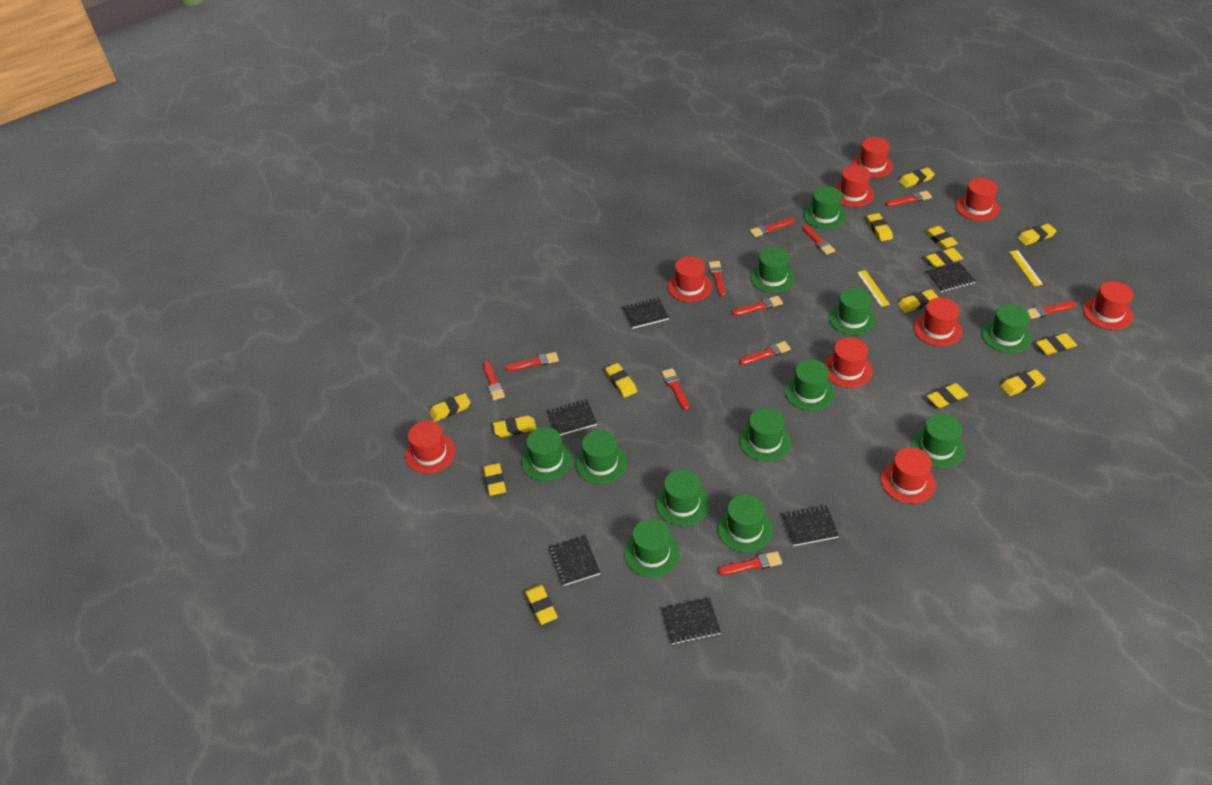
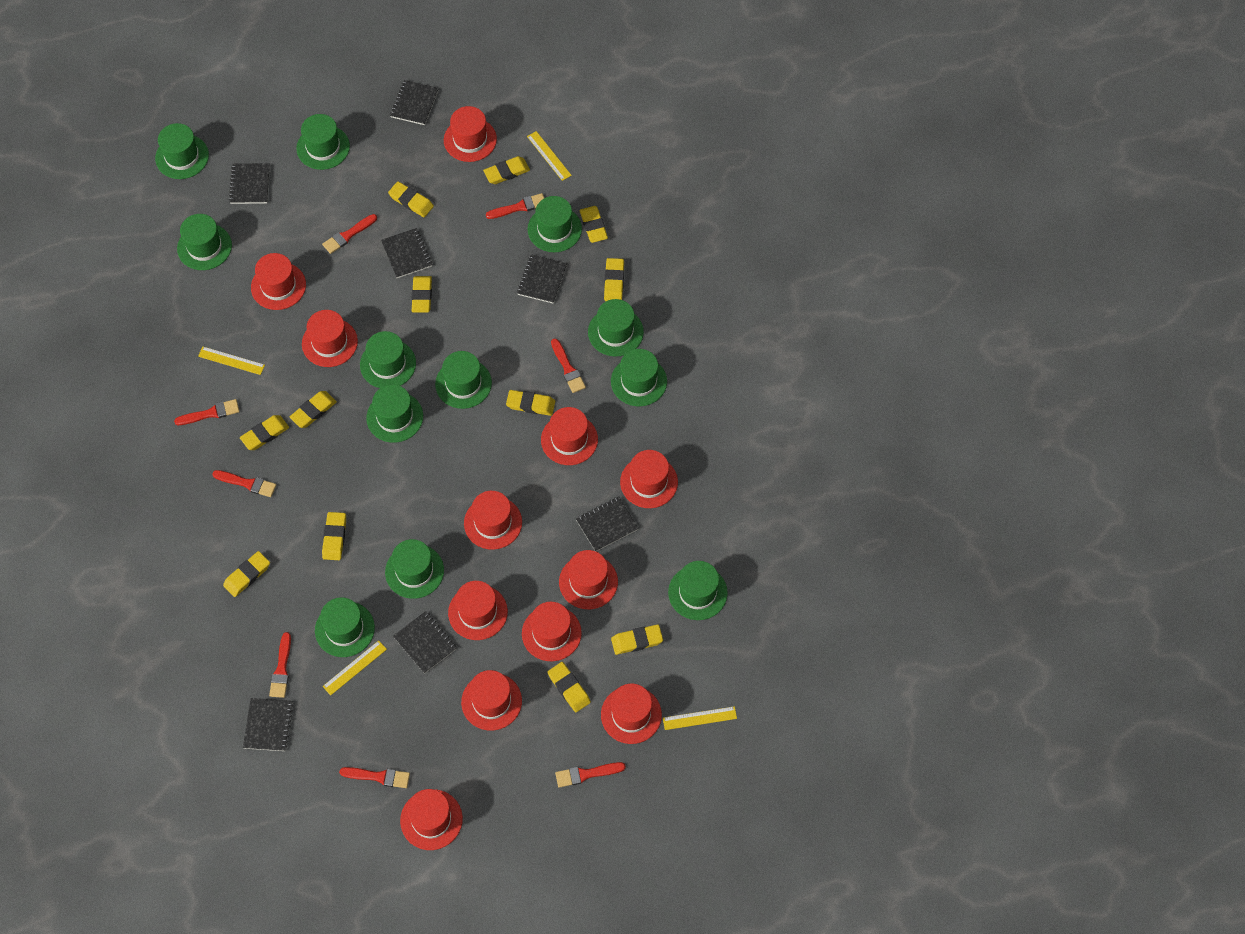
black notebook: [547,399,597,436] [549,535,600,586] [622,297,669,329] [662,598,721,644] [782,505,839,546] [925,262,976,292] = 6 -> [229,163,270,204] [243,698,293,751] [381,228,432,278] [390,80,439,125] [393,611,457,674] [517,254,567,304] [576,496,639,551] = 7
red brush: [483,361,505,400] [505,352,559,371] [661,368,689,410] [708,261,726,296] [718,551,782,575] [732,296,783,316] [739,341,791,365] [749,218,794,237] [802,225,835,255] [885,191,932,206] [1027,301,1077,319] = 11 -> [174,399,240,425] [212,470,276,497] [269,632,291,698] [322,214,377,254] [339,767,410,788] [486,193,544,219] [551,338,586,393] [555,762,626,788] = 8
red hat: [405,421,456,474] [667,256,712,302] [824,337,873,388] [834,165,874,207] [852,137,893,178] [880,447,936,504] [913,298,962,346] [956,178,1000,221] [1083,281,1134,330] = 9 -> [251,253,306,310] [302,310,358,367] [400,789,463,850] [444,106,497,162] [448,581,508,640] [461,670,522,731] [464,491,522,550] [522,602,582,661] [541,407,598,465] [559,550,618,609] [601,683,662,744] [620,450,678,508] = 12
yellow eraser: [429,393,471,422] [483,463,506,496] [493,416,537,437] [524,585,558,625] [605,363,637,398] [867,213,893,241] [897,289,939,313] [899,167,935,188] [924,226,958,249] [925,248,963,267] [927,383,968,408] [1000,369,1046,396] [1017,224,1057,246] [1036,333,1077,355] = 14 -> [223,551,270,597] [240,415,289,450] [290,391,337,428] [322,512,346,560] [388,181,434,217] [412,276,432,313] [483,156,530,184] [506,390,555,416] [547,662,591,712] [579,206,608,243] [604,258,624,301] [611,624,663,655] = 12
yellow ruler: [857,270,890,307] [1009,250,1043,286] = 2 -> [198,347,265,375] [323,640,387,696] [527,131,572,181] [663,706,737,730] = 4

